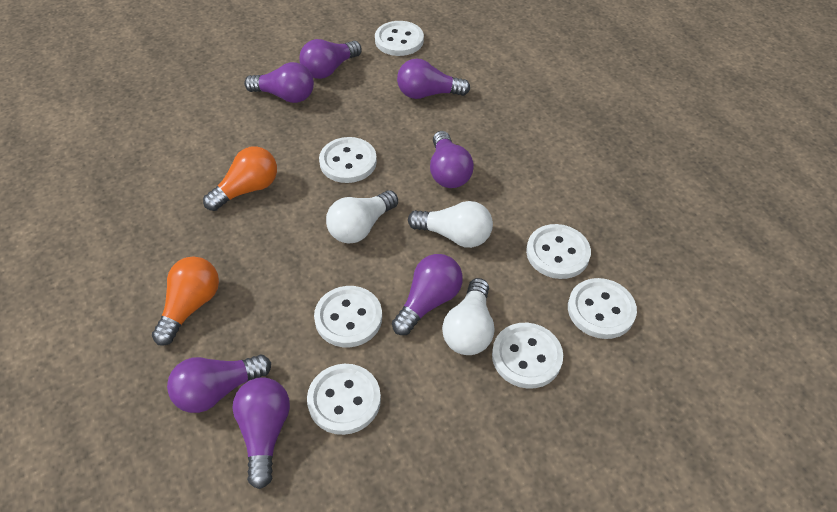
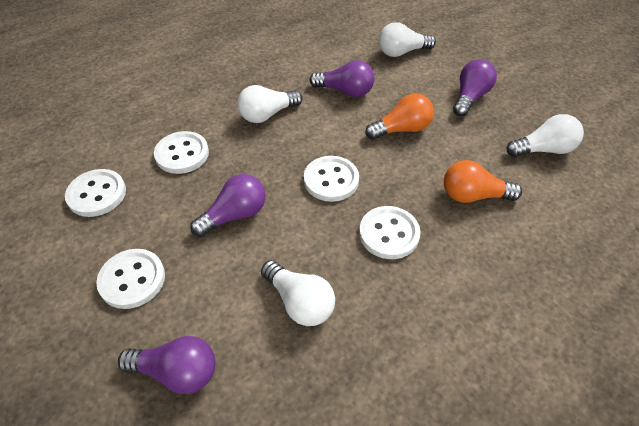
purple light bulb: [167,355,271,413] [232,377,290,489] [244,62,314,103] [299,39,362,79] [392,254,463,335] [397,58,470,99] [430,131,474,188] = 7 -> [118,336,215,394] [190,174,266,237] [309,60,374,97] [453,59,497,117] = 4
white button: [307,364,381,435] [314,286,382,347] [319,137,377,183] [375,21,424,56] [492,323,563,389] [526,224,591,279] [568,278,637,339] = 7 -> [65,169,126,217] [96,249,165,309] [154,131,209,174] [304,156,359,202] [359,206,421,259] = 5
white light bulb: [326,190,398,244] [408,201,493,248] [442,278,494,355] = 3 -> [237,85,303,123] [261,260,335,326] [379,22,436,57] [506,114,584,157] = 4

